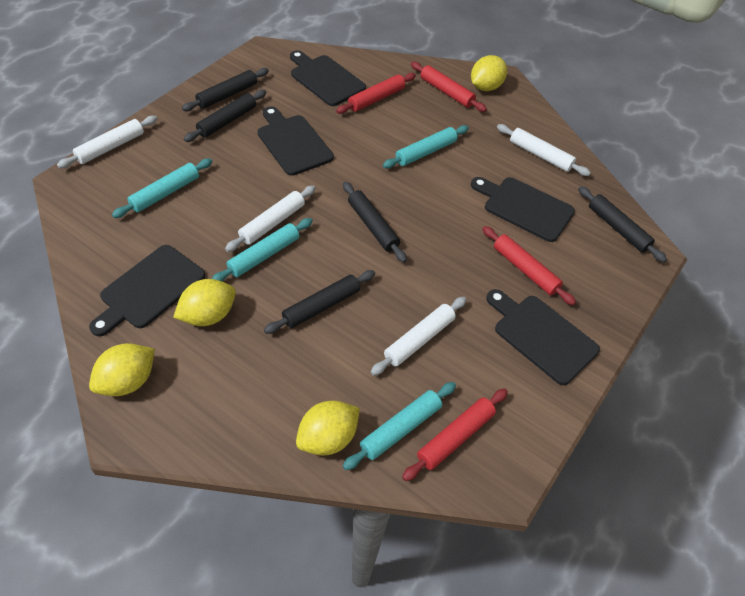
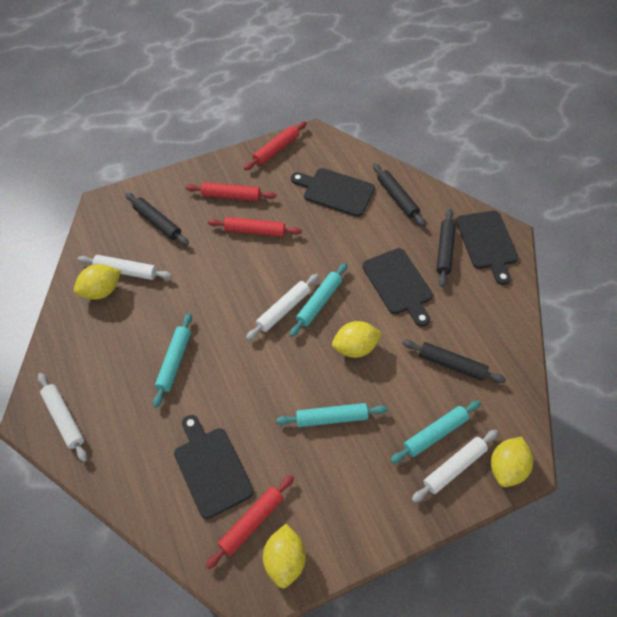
black cutting board: [89,245,205,336] [257,106,334,176] [290,50,366,106] [471,177,575,242] [486,289,600,385] = 5 -> [174,415,254,519] [291,168,375,217] [362,248,433,327] [456,211,519,285] = 4
black rolling pin: [182,68,269,111] [184,90,266,142] [264,270,375,334] [343,182,407,263] [578,186,667,262] = 5 -> [125,193,189,245] [373,163,426,227] [403,340,506,383] [436,209,456,287] = 4

